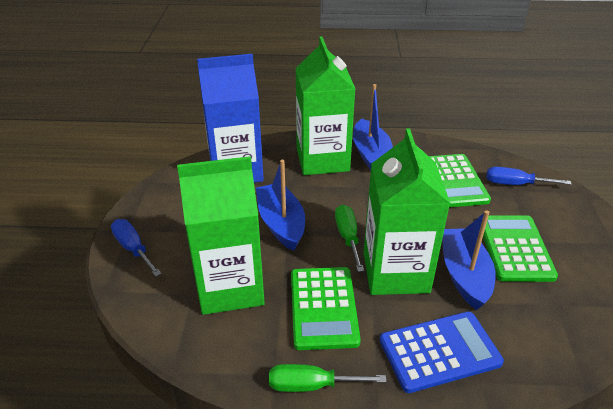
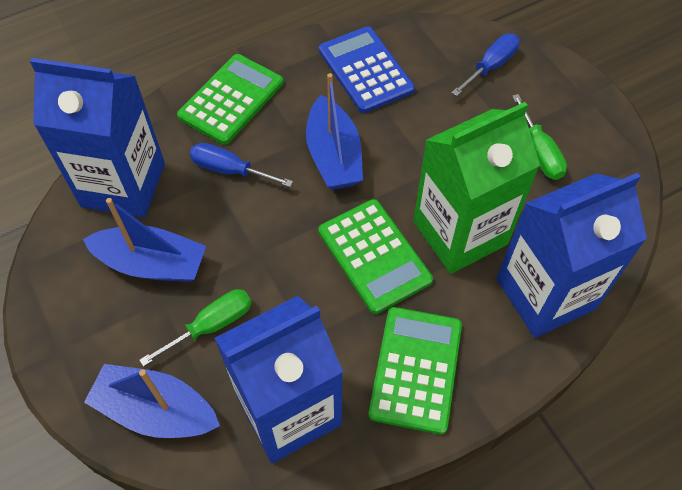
blue carton: [197,54,264,183] = 1 -> [30,58,165,217] [215,296,343,464] [496,173,647,338] = 3
green carton: [177,156,265,315] [296,37,355,175] [364,129,451,295] = 3 -> [413,102,540,274] = 1

